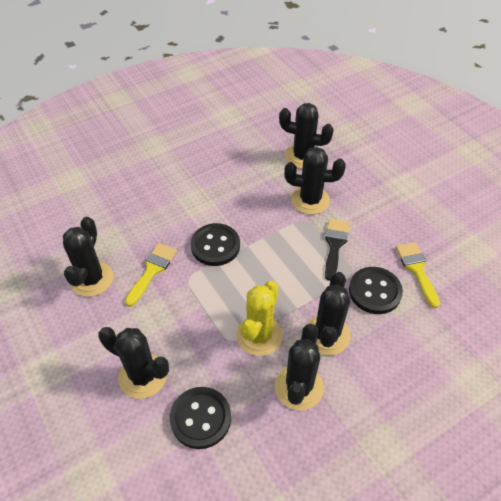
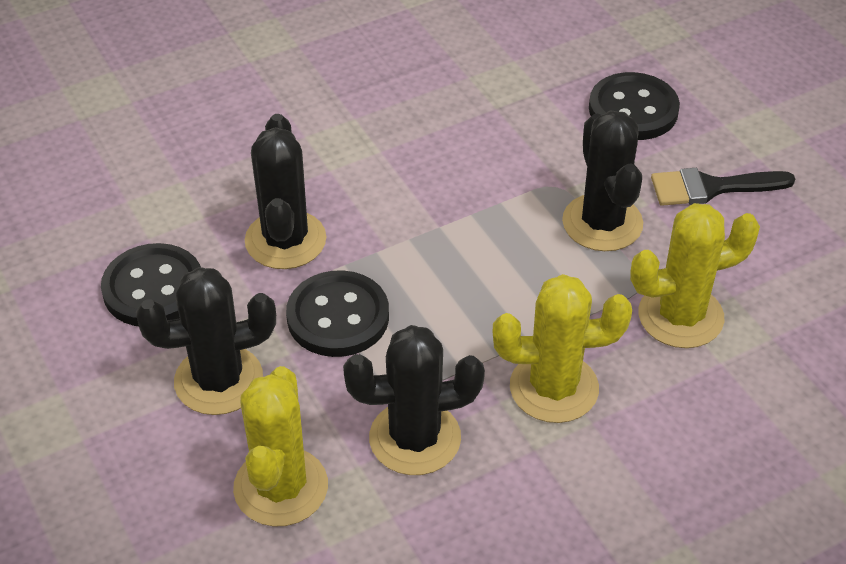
black cactus: [63,217,114,297] [98,327,169,399] [275,324,324,410] [279,103,334,169] [284,147,346,215] [307,272,351,355] = 6 -> [136,267,276,415] [245,114,326,269] [343,325,485,475] [562,110,643,251] = 4
yellow brush: [125,243,177,307] [396,242,440,308] = 2 -> none = 0
yellow cactus: [237,281,283,356] = 1 -> [233,366,328,527] [493,274,632,423] [630,203,760,348] = 3

